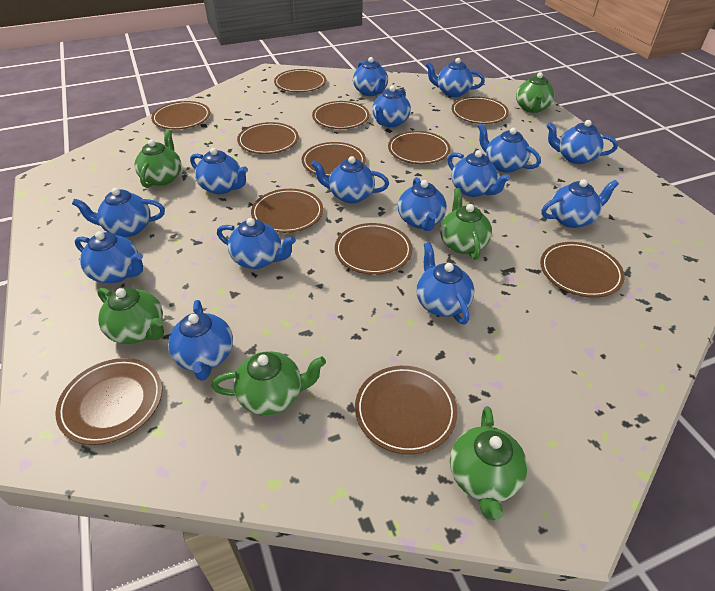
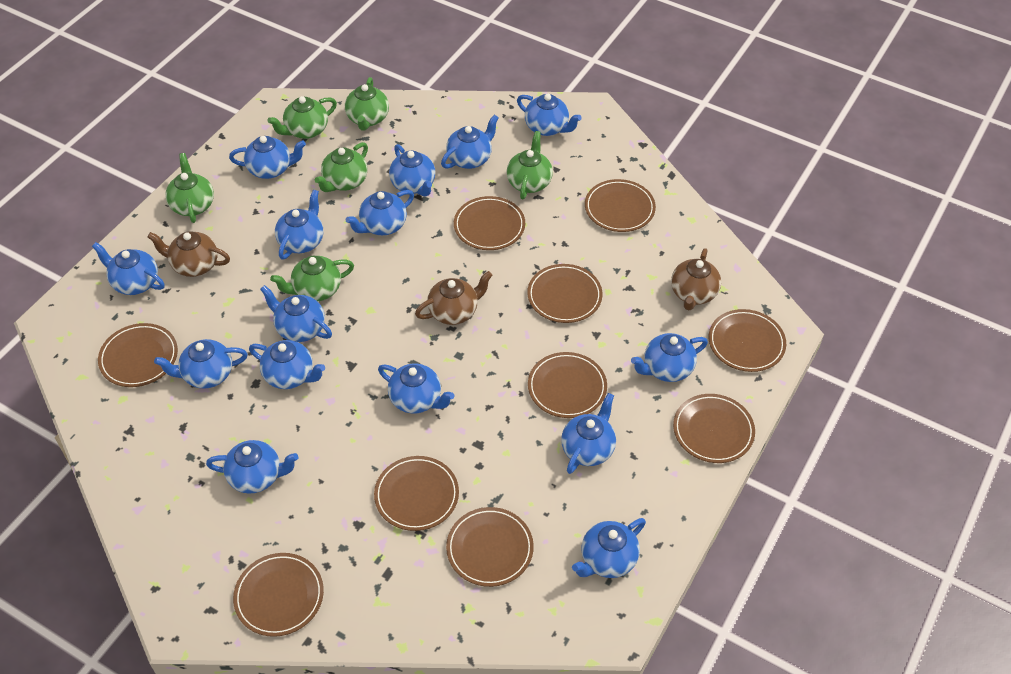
brown plate: [56,358,162,445] [151,101,210,129] [237,122,298,154] [251,189,323,233] [274,69,326,92] [302,142,366,177] [312,101,369,129] [335,223,412,275] [355,366,457,454] [388,131,450,164] [452,96,509,124] [540,242,625,298] = 12 -> [98,323,178,387] [233,553,324,637] [374,456,459,531] [446,507,534,587] [454,196,525,250] [527,264,602,323] [528,352,607,418] [585,179,656,232] [673,394,755,463] [709,309,786,372] = 10
brown teapot: none = 0 -> [147,231,230,277] [415,271,493,325] [671,248,721,310] = 3

